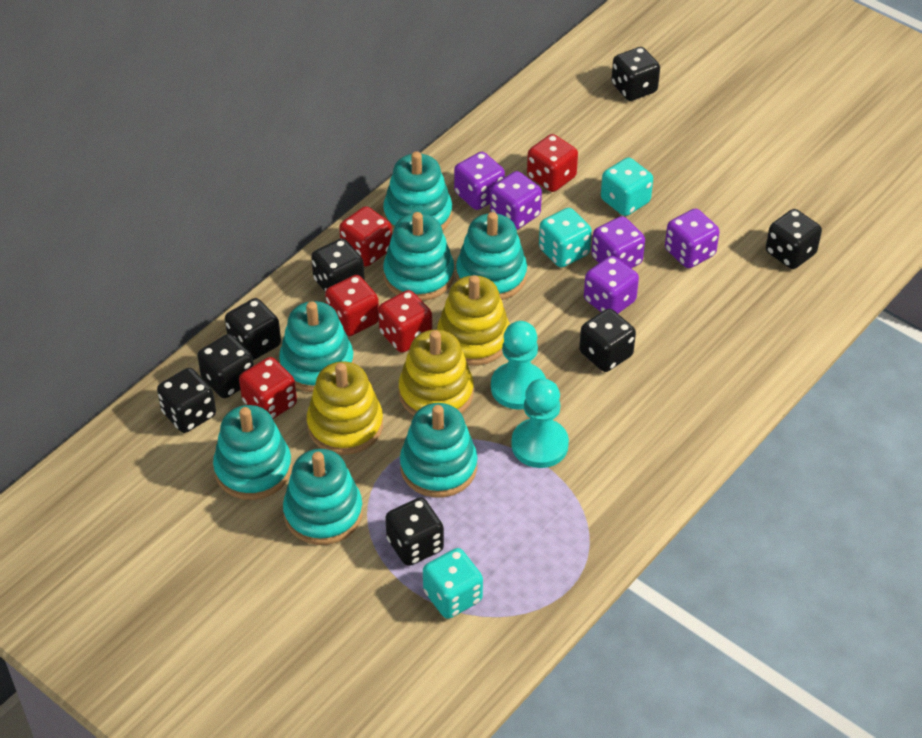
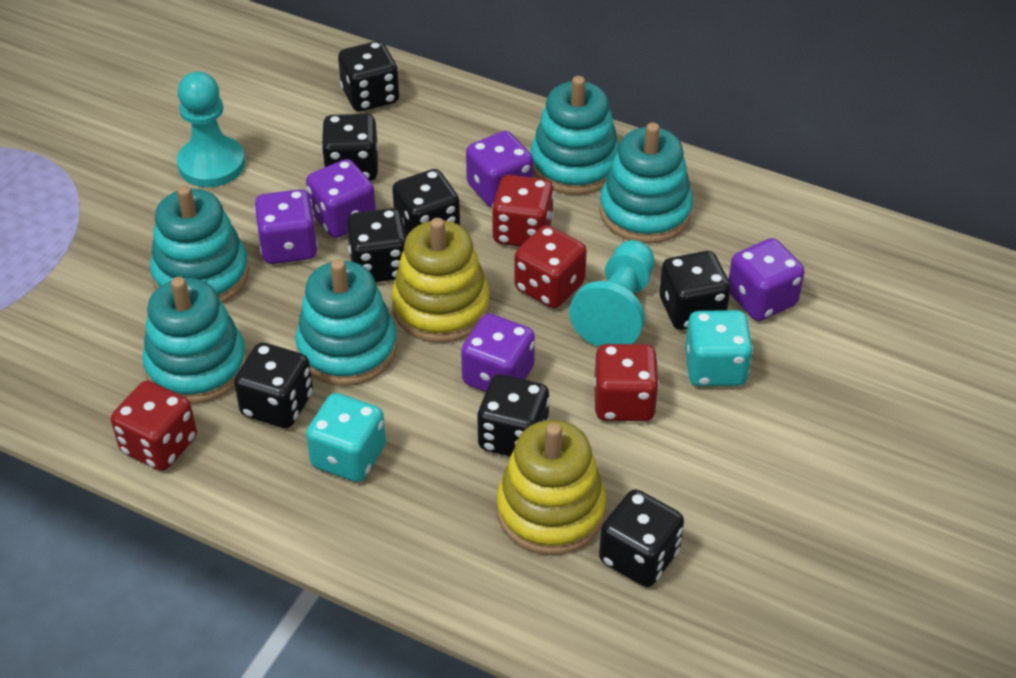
red dice: [239,357,297,419] [325,275,379,337] [339,206,392,267] [378,290,432,353] [527,134,578,192] = 5 -> [111,381,197,471] [492,175,554,247] [514,225,587,308] [594,344,659,421] = 4
turquoise dice: [423,548,483,619] [539,208,592,267] [601,157,653,216] = 3 -> [306,393,386,482] [685,310,753,386] = 2
turquoise stacking toy: [213,405,292,500] [279,301,354,392] [283,449,363,545] [383,151,452,231] [383,212,454,301] [400,403,478,497] [456,212,527,300] = 7 -> [143,277,247,404] [150,185,249,303] [295,259,397,386] [531,76,619,195] [599,122,693,244] = 5
yellow stacking toy: [307,361,383,455] [399,330,474,416] [437,275,510,366] = 3 -> [391,218,490,343] [497,420,607,555] = 2

